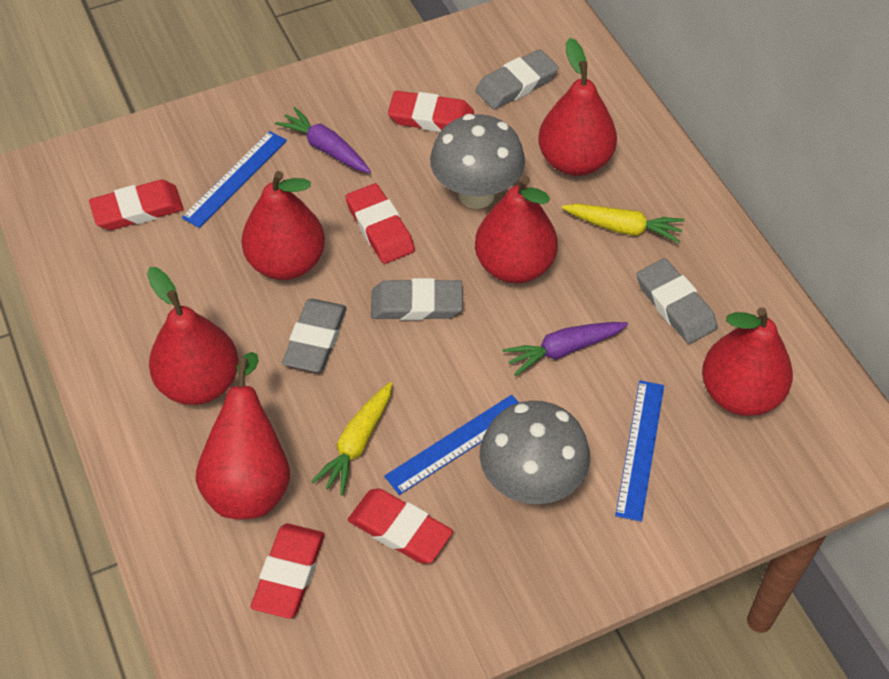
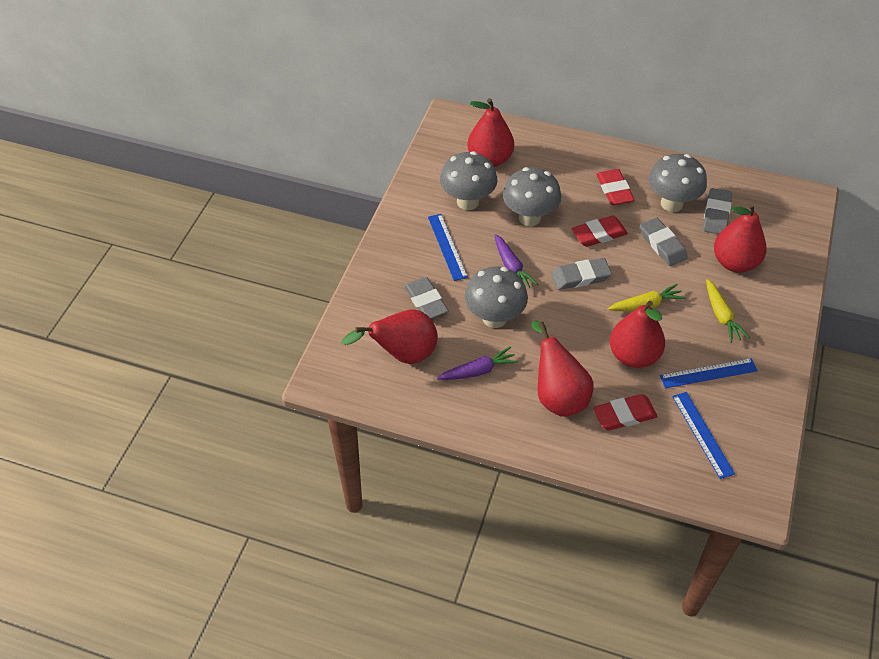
grey mushroom: [430,114,525,209] [480,401,590,504] = 2 -> [440,151,498,210] [465,266,528,328] [503,167,561,226] [649,154,707,212] = 4
red eraser: [89,180,184,230] [251,524,325,619] [345,183,415,264] [348,488,453,564] [388,91,474,132] = 5 -> [572,216,628,247] [593,394,658,430] [596,169,635,205] = 3
red pear: [147,267,238,405] [196,352,290,519] [242,171,325,280] [475,176,558,283] [538,38,617,176] [702,307,793,416] = 6 -> [342,310,438,364] [468,98,514,167] [532,321,594,417] [610,301,665,368] [714,203,767,273] = 5

